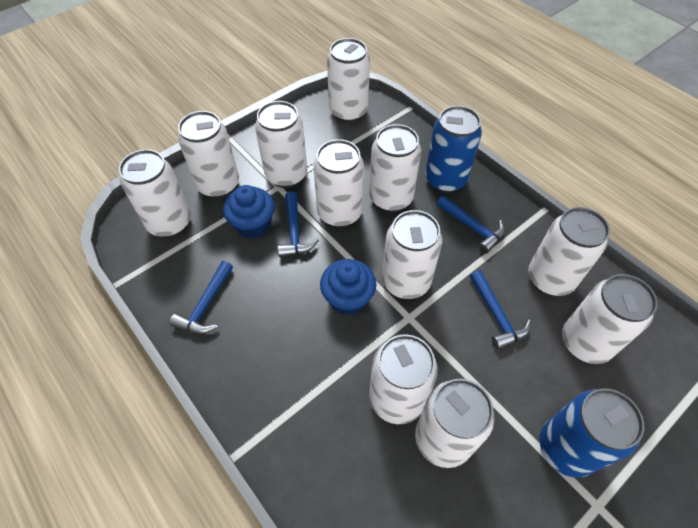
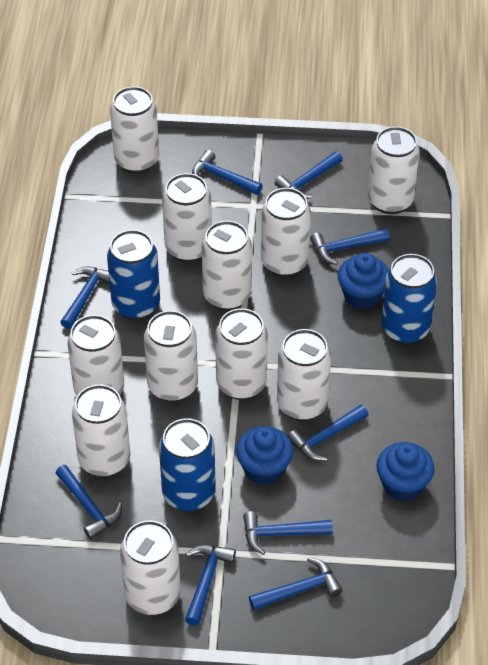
blue can: [425,106,482,193] [540,388,644,478] = 2 -> [107,230,160,320] [159,418,216,512] [381,254,437,344] = 3
blue cupcake: [223,185,275,239] [320,259,376,315] = 2 -> [236,426,293,485] [338,253,388,309] [376,442,434,502] = 3
blue hammer: [170,261,233,334] [277,192,319,257] [437,195,505,253] [470,270,531,350] = 4 -> [55,465,122,540] [60,266,110,329] [185,545,236,626] [192,150,263,195] [243,511,333,555] [249,557,343,610] [275,151,343,199] [288,404,368,461] [310,228,390,265] = 9

